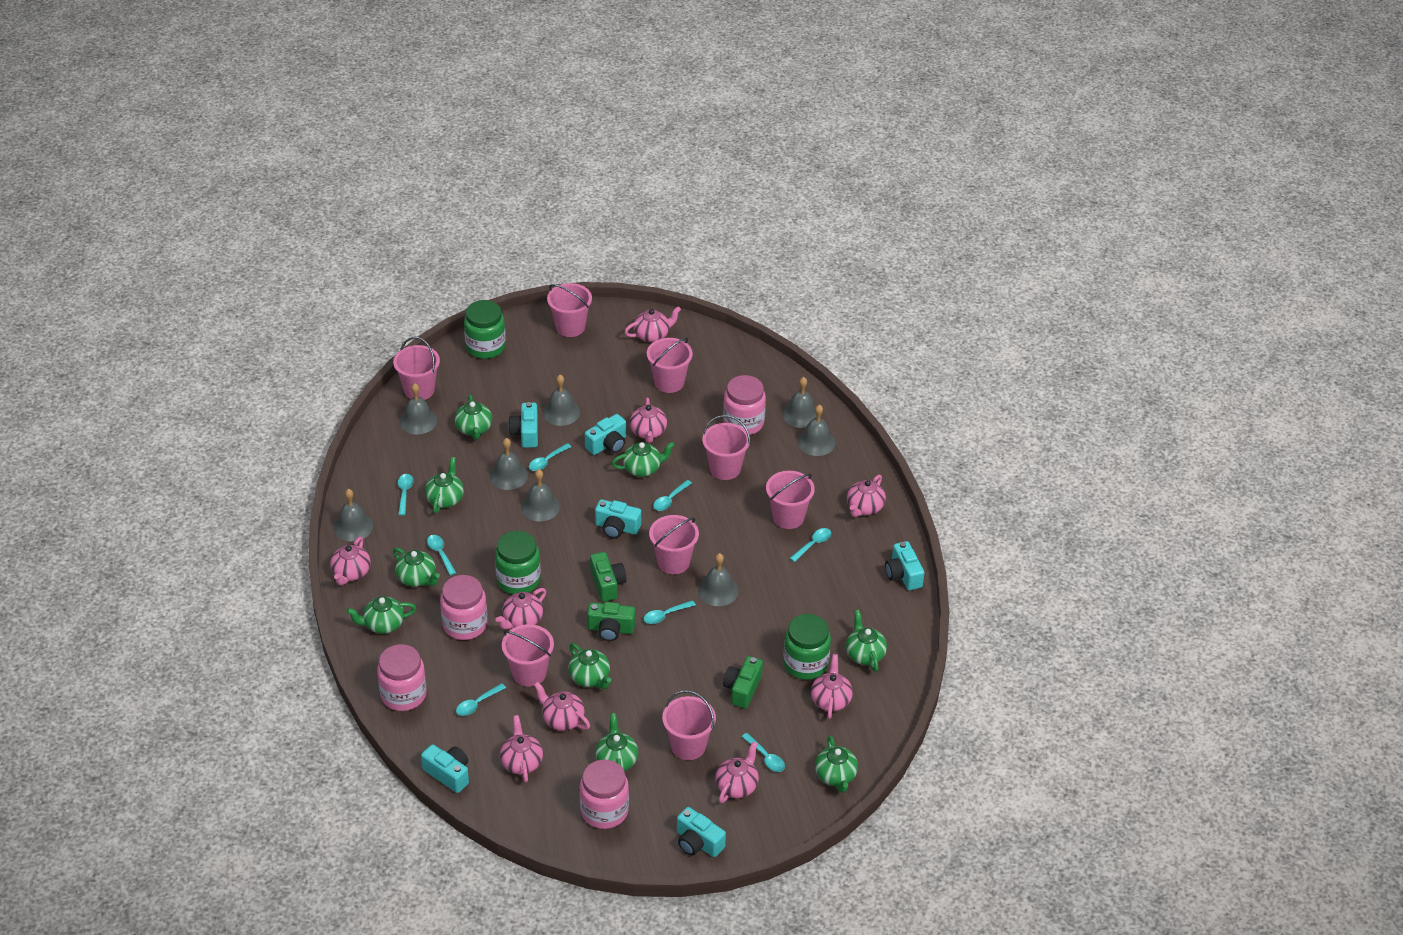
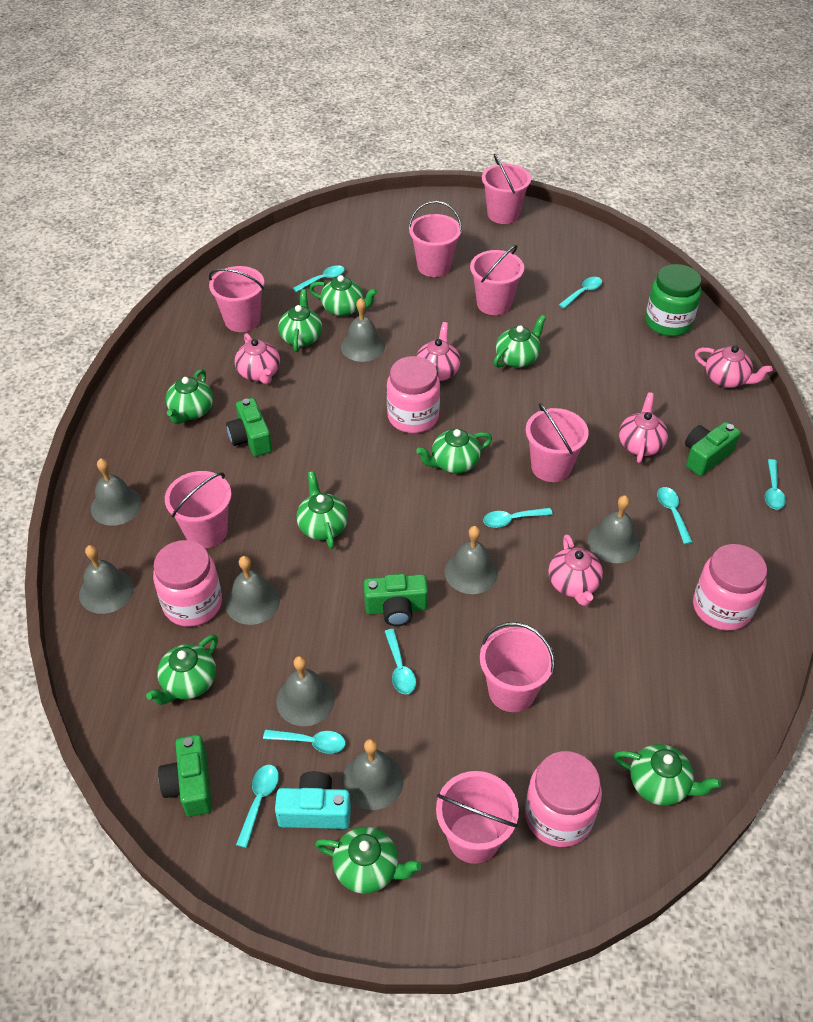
green camera: [587,602,635,641] [590,552,627,602] [723,656,763,709] = 3 -> [158,735,212,817] [226,398,272,457] [364,574,428,626] [685,422,741,476] = 4
green jar: [464,300,506,359] [495,531,541,594] [783,614,831,680] = 3 -> [645,264,701,336] = 1
pink teapot: [330,536,371,585] [496,588,546,629] [500,715,543,782] [534,682,590,731] [625,306,681,342] [630,398,667,443] [715,741,759,803] [811,654,853,719] [847,475,886,517] = 9 -> [235,333,280,384] [416,322,461,381] [548,534,603,606] [619,392,668,463] [695,346,773,388] = 5
turquoise camera: [421,744,469,793] [508,402,538,448] [585,414,626,455] [595,499,641,539] [677,807,726,857] [885,541,924,590] = 6 -> [275,771,351,829] = 1

